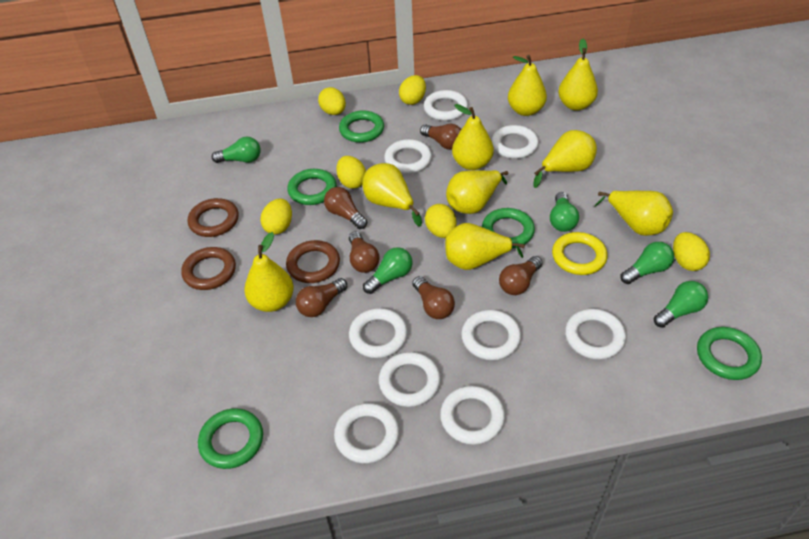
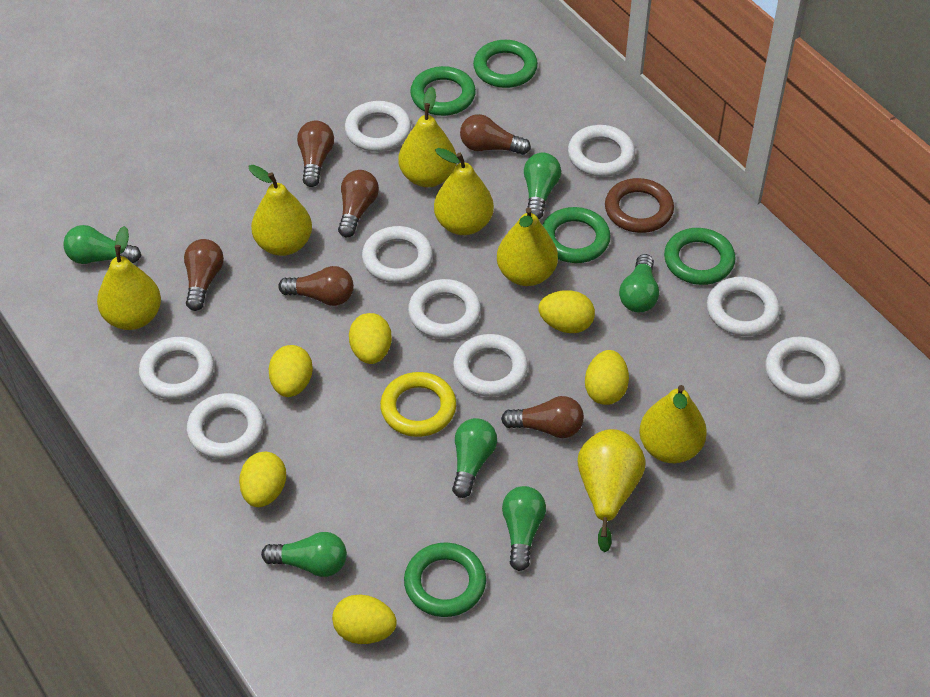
brown ring: [181,247,236,290] [188,198,239,237] [286,240,340,283] = 3 -> [605,178,674,233] = 1
green light bulb: [212,137,260,163] [363,247,413,294] [550,192,579,232] [621,242,674,284] [654,281,708,328] = 5 -> [63,225,141,264] [261,532,347,577] [452,418,497,498] [502,486,546,571] [524,153,561,219] [619,254,659,313] = 6
yellow pear: [244,232,294,312] [363,163,422,226] [445,223,525,270] [446,170,508,214] [452,104,494,170] [508,55,547,116] [533,130,597,188] [558,38,598,111] [594,191,673,236] = 9 -> [97,226,161,330] [249,165,312,256] [399,87,456,187] [434,148,494,235] [497,207,558,286] [578,429,646,552] [639,385,707,463] = 7

